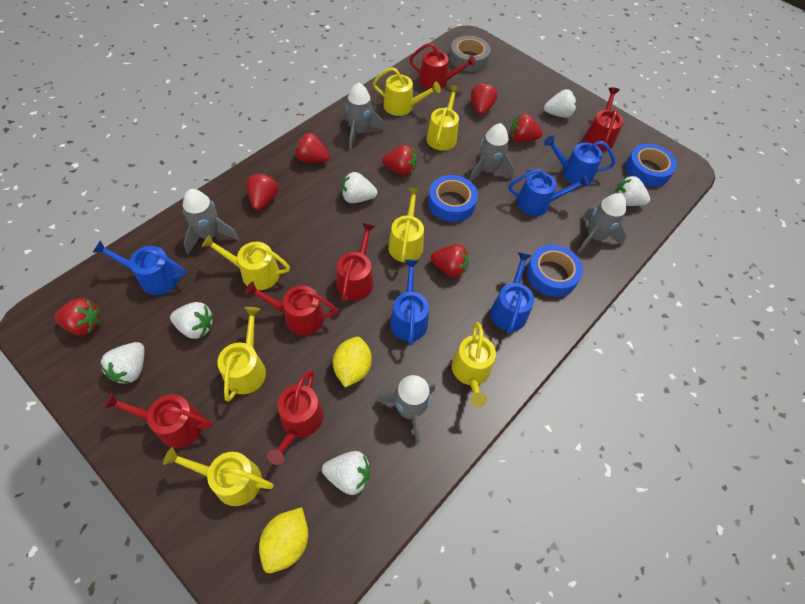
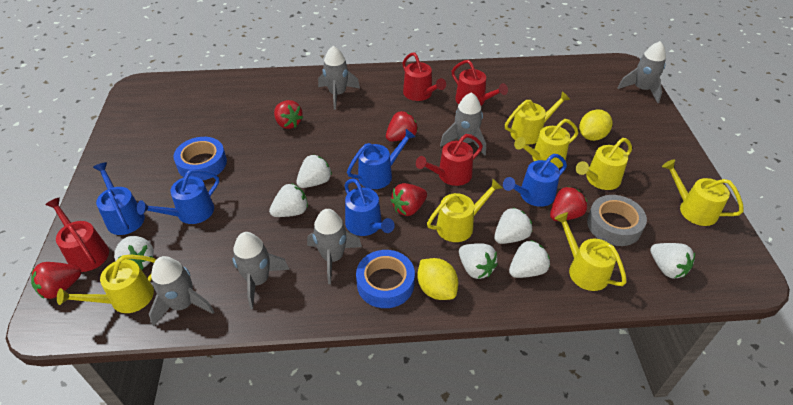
blue tape: [428,175,478,222] [526,245,583,297] [625,144,677,187] = 3 -> [174,137,227,180] [356,250,415,308] = 2
grey rocket: [183,189,239,254] [344,83,385,149] [377,375,435,444] [469,123,514,182] [578,193,627,253] = 5 -> [149,256,215,327] [232,232,290,309] [307,209,362,284] [318,46,360,110] [440,92,486,156] [618,41,666,103] = 6
red strawberry: [54,298,100,335] [246,173,278,210] [295,132,330,163] [382,145,416,175] [430,244,469,278] [470,83,498,115] [510,114,543,142] = 7 -> [31,262,81,299] [274,100,303,129] [386,111,418,141] [391,183,427,216] [550,186,587,221] = 5
red watering can: [103,393,213,448] [245,281,338,335] [267,370,323,465] [336,223,375,302] [409,43,476,90] [584,87,623,151] = 6 -> [45,198,109,272] [403,52,446,101] [416,134,483,186] [452,60,508,106] = 4
white strawberry: [100,342,145,383] [170,302,213,339] [322,451,370,495] [342,172,377,203] [544,89,577,118] [614,176,650,206] = 6 -> [114,236,154,270] [269,183,308,217] [296,154,332,188] [459,243,498,279] [494,207,532,244] [509,240,550,278] [650,243,695,279] = 7

